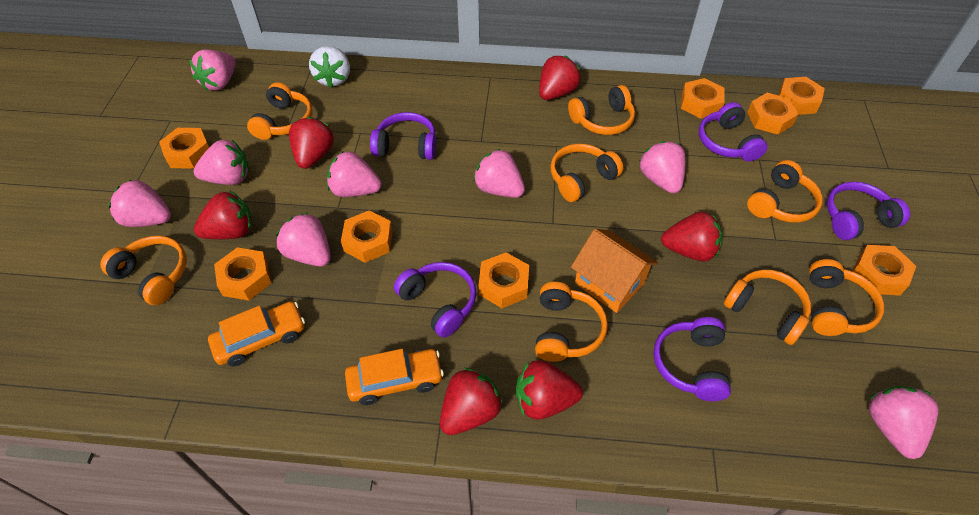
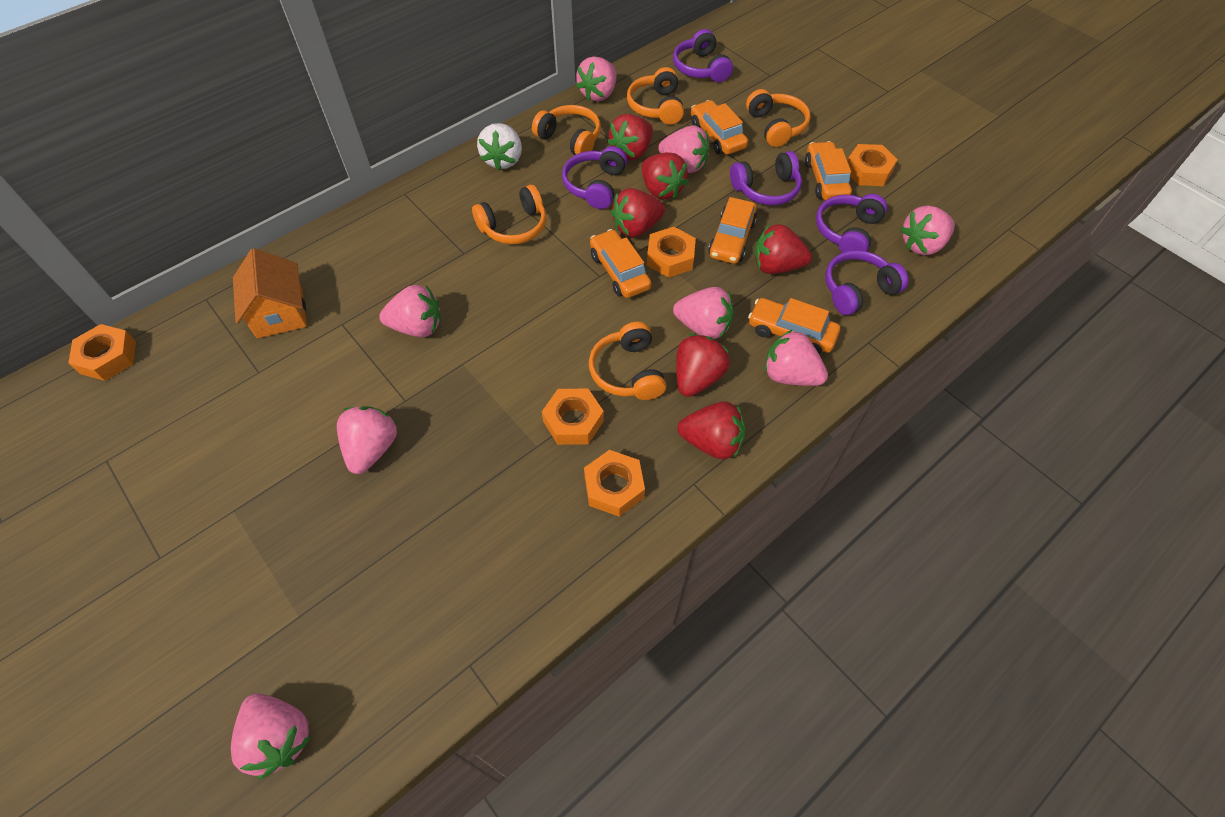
orange car: [208,301,305,367] [345,349,444,405] = 2 -> [590,229,652,298] [691,100,748,155] [708,197,757,264] [748,298,840,355] [805,141,852,200] = 5
orange headphones: [100,236,187,305] [247,82,313,140] [535,282,608,362] [551,144,623,202] [568,85,635,135] [724,270,811,345] [747,160,823,223] [809,259,884,336] = 8 -> [472,185,546,245] [532,105,601,155] [589,322,666,400] [627,67,684,125] [746,89,811,147] = 5
orange nut: [159,128,209,169] [214,247,272,301] [341,210,393,263] [479,252,529,308] [681,78,725,119] [747,93,799,135] [778,77,825,115] [852,245,916,295] = 8 -> [68,324,136,381] [542,389,604,445] [584,450,645,517] [647,227,696,278] [847,144,898,186] = 5

